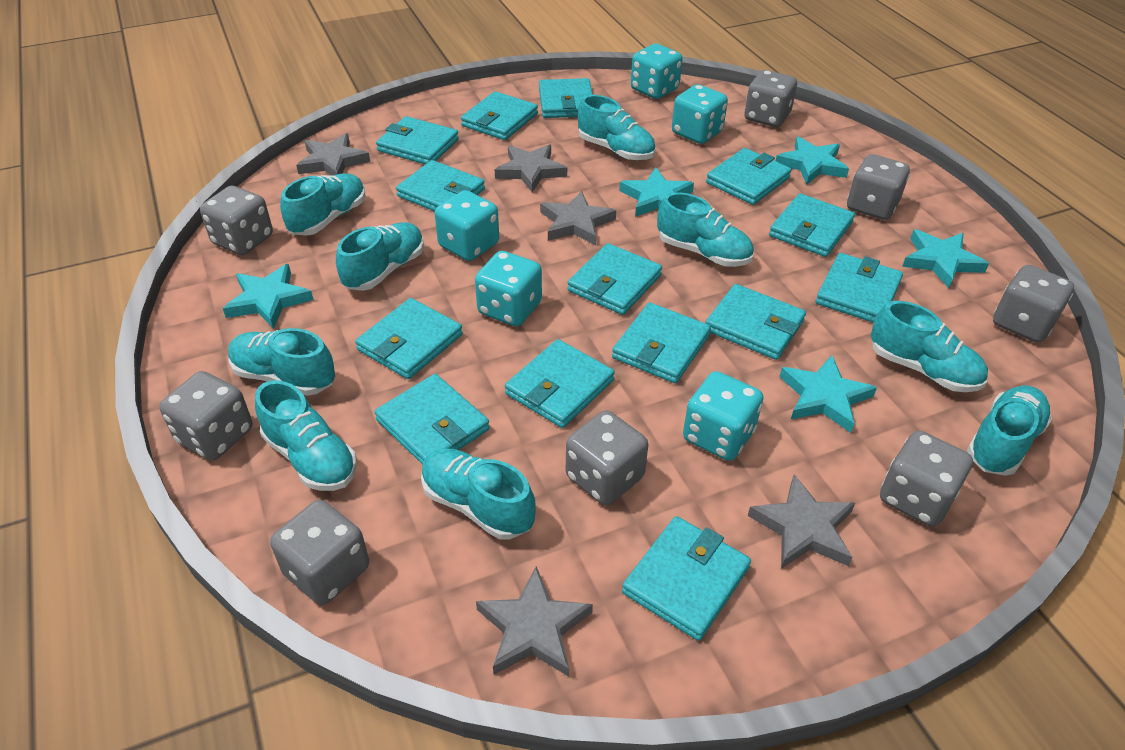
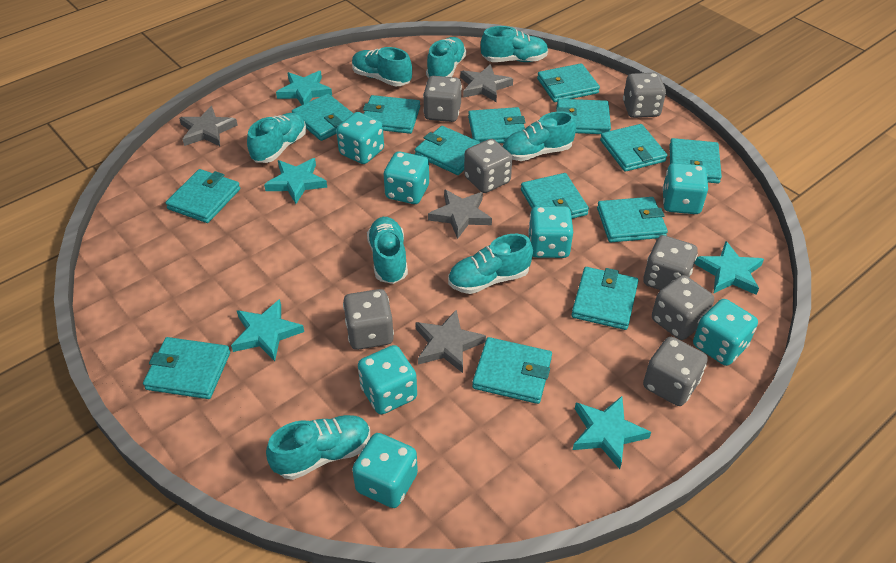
grey dice: [159,371,252,460] [200,186,273,255] [270,500,369,605] [566,411,648,505] [744,70,797,127] [847,154,910,220] [880,430,973,527] [993,265,1074,343] = 8 -> [343,289,394,350] [423,76,462,122] [464,139,512,193] [623,73,666,118] [643,235,698,290] [643,337,708,406] [652,275,714,340] = 7
grey star: [296,134,370,175] [476,566,593,677] [495,144,567,192] [540,191,616,245] [748,474,855,569] = 5 -> [179,106,238,146] [415,309,486,373] [428,189,492,239] [460,64,513,102] = 4
turquoise dice: [435,190,499,261] [475,251,542,326] [631,44,682,99] [672,84,728,144] [683,371,763,461] = 5 -> [336,112,384,164] [352,433,418,508] [358,345,417,414] [384,151,429,204] [528,206,573,258] [662,163,708,214] [693,299,758,366] = 7
turquoise shoe: [228,328,335,396] [255,380,357,491] [280,173,365,236] [336,222,424,291] [421,449,535,539] [578,95,656,160] [657,192,754,267] [871,301,988,392] [967,386,1052,476] = 9 -> [247,113,306,163] [266,415,370,480] [352,47,412,87] [367,217,408,284] [426,37,466,78] [448,234,533,294] [481,26,548,62] [502,111,576,161] = 8

